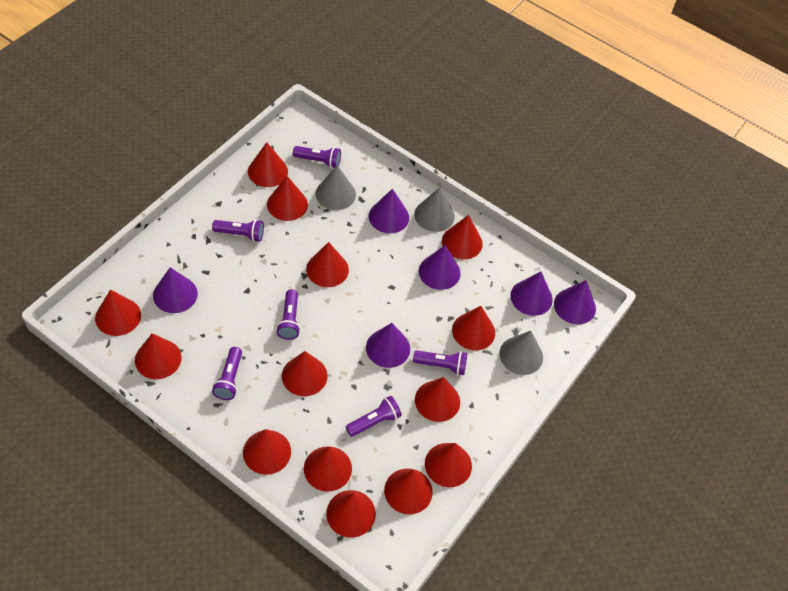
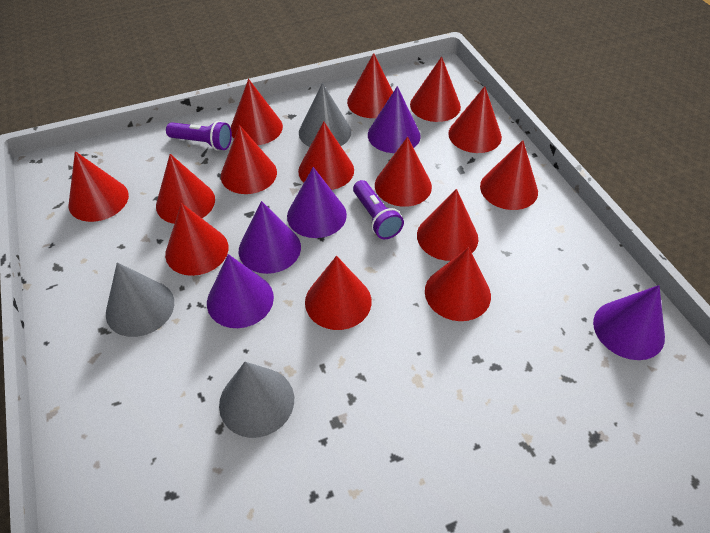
purple cone: [153,267,198,313] [366,323,410,368] [369,189,409,233] [419,245,460,290] [510,272,553,316] [554,280,596,324] = 6 -> [207,254,274,328] [239,201,301,274] [287,167,347,238] [368,86,421,153] [593,285,665,360] = 5
purple flashlight: [212,219,264,242] [212,347,242,400] [276,289,300,340] [293,146,341,168] [346,396,402,437] [413,350,467,375] = 6 -> [166,121,232,151] [353,180,404,239] = 2

